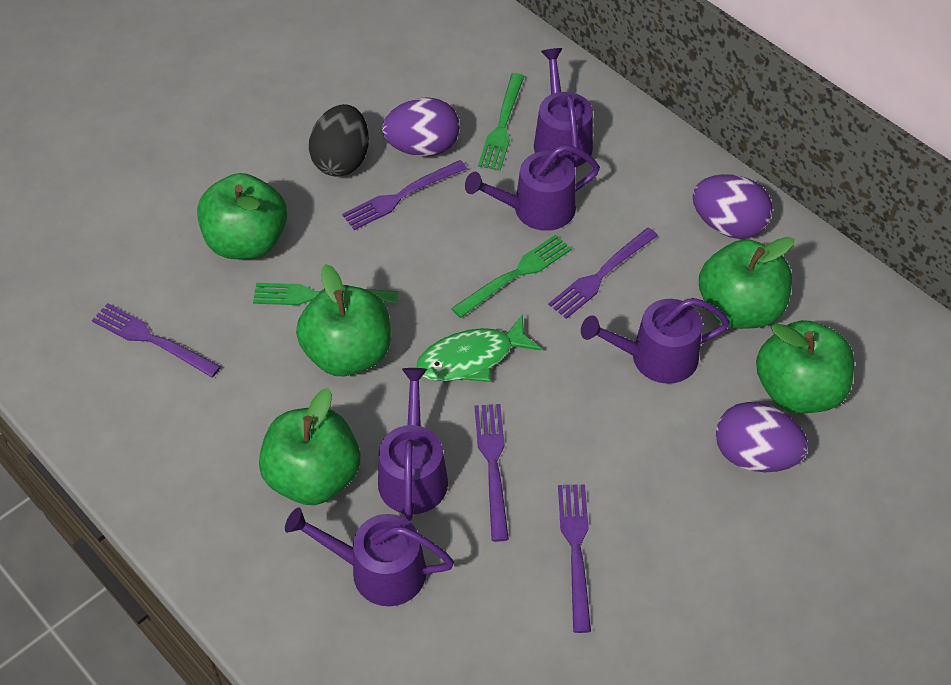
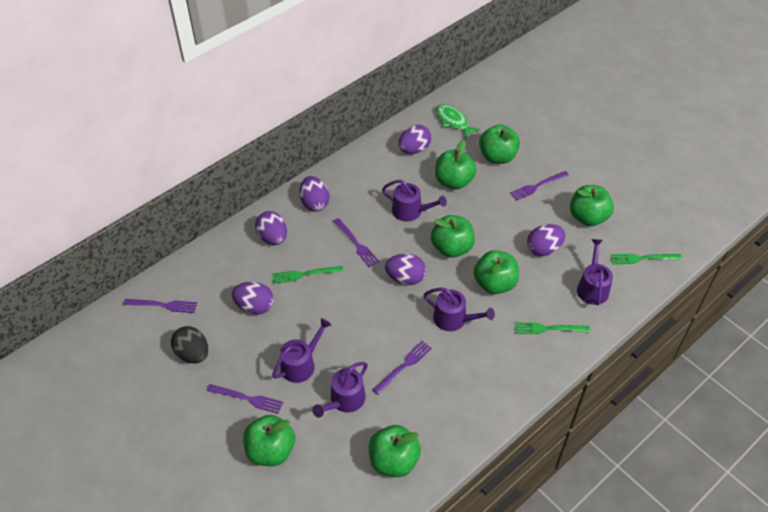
green apple: [197,173,287,259] [259,388,360,505] [296,264,391,376] [699,237,794,329] [756,320,854,413] = 5 -> [243,415,295,466] [369,425,421,477] [431,215,475,258] [435,140,476,190] [474,250,519,294] [479,124,520,164] [570,185,614,226] = 7
purple egg: [382,97,460,157] [692,174,772,239] [716,402,808,472] = 3 -> [232,282,274,314] [255,211,287,245] [300,176,330,211] [385,254,426,285] [399,125,431,154] [527,224,565,256] = 6

